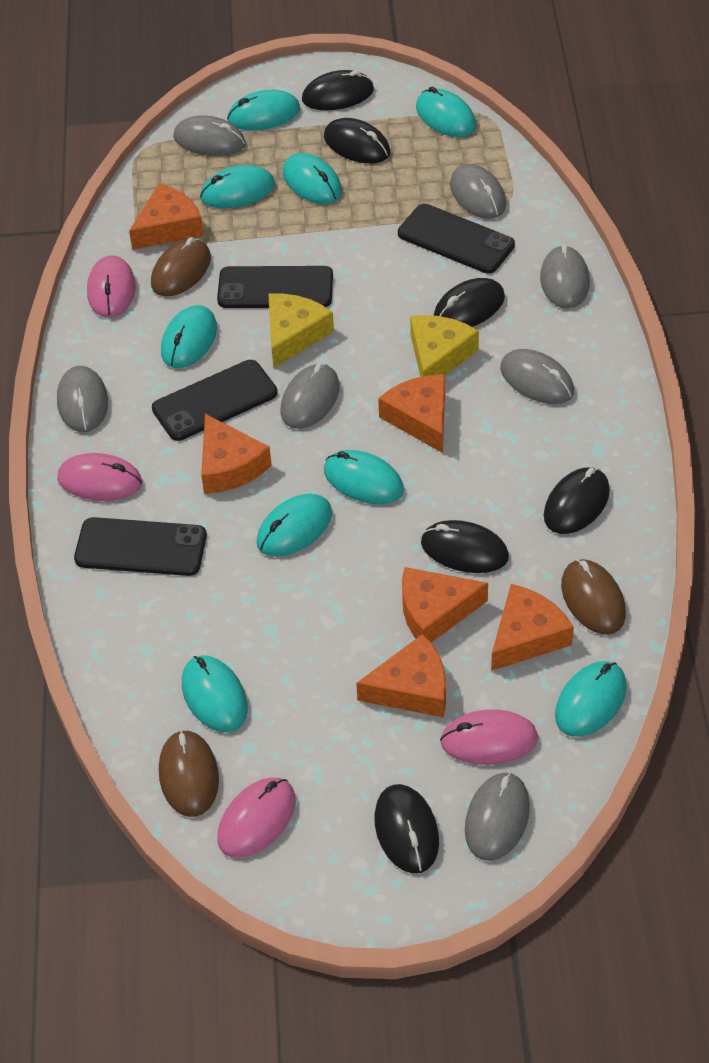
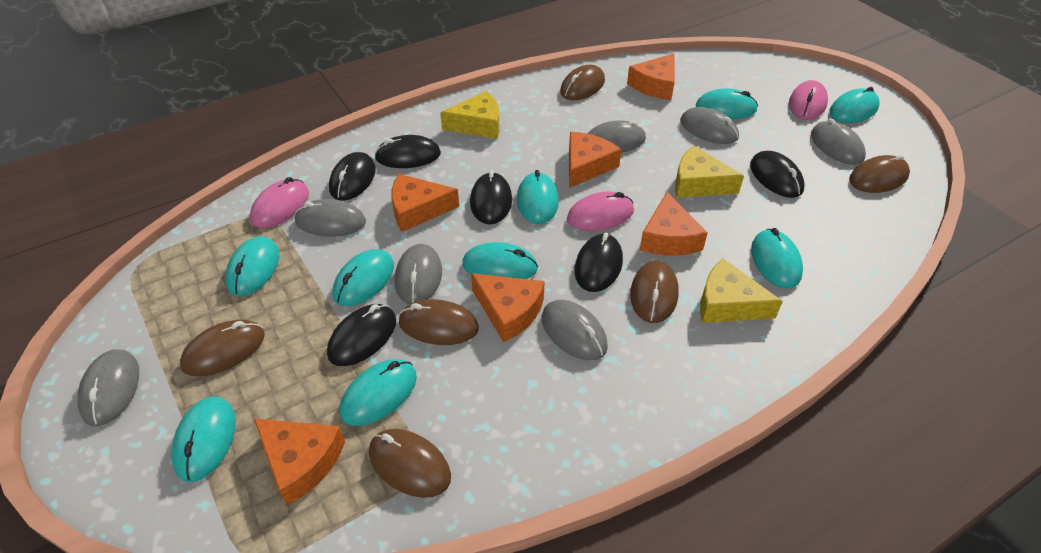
black phone: [74,517,207,576] [152,360,277,441] [217,266,333,308] [398,204,515,274] = 4 -> none = 0
brown mouse: [151,237,211,297] [159,729,219,817] [561,559,626,635] = 3 -> [180,320,265,376] [369,429,451,498] [399,299,479,345] [560,65,605,100] [630,261,679,323] [849,155,910,193] = 6
pink mouse: [57,453,142,501] [87,255,136,318] [217,778,296,858] [440,710,538,765] = 4 -> [250,177,309,228] [567,191,634,231] [789,80,828,120] = 3
yellow cheese: [268,294,334,368] [410,315,479,377] = 2 -> [440,91,499,139] [675,146,744,198] [700,259,783,323] = 3

